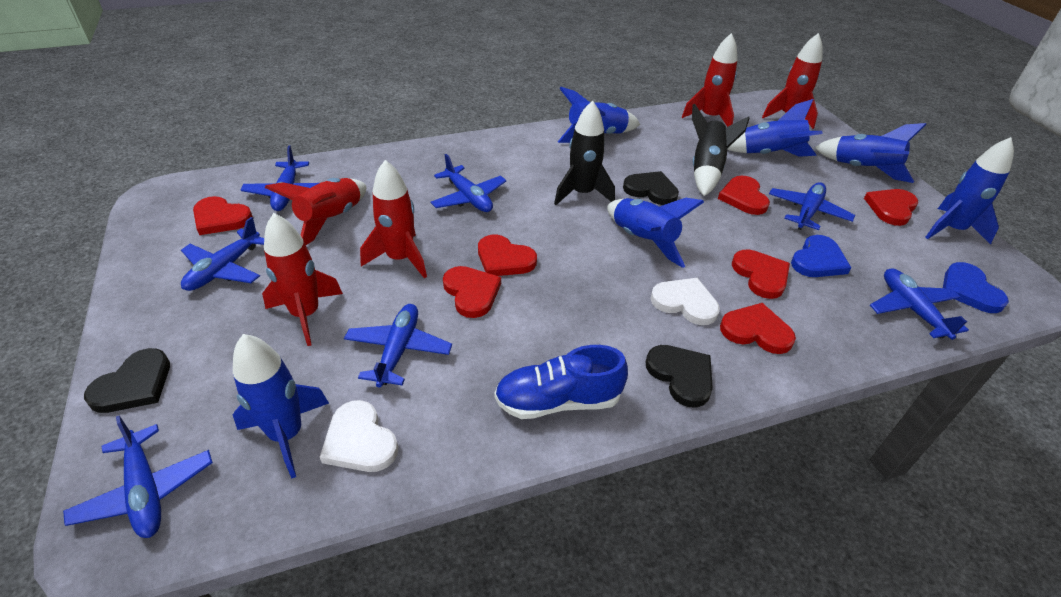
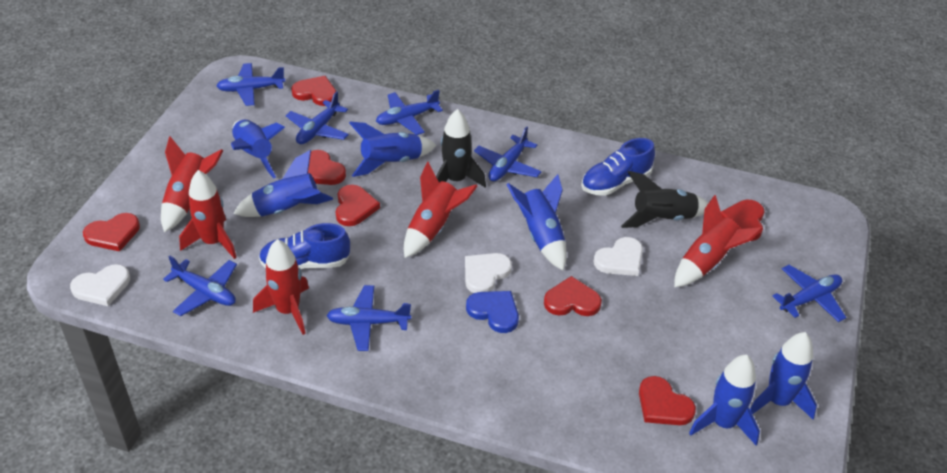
black heart: [84,348,170,413] [623,171,679,205] [645,345,713,408] = 3 -> none = 0
blue heart: [791,235,851,277] [943,262,1009,313] = 2 -> [466,291,519,333] = 1
blue shoe: [494,345,628,419] = 1 -> [259,223,350,269] [581,138,655,196] = 2
white heart: [320,400,398,472] [650,278,720,325] = 2 -> [70,264,130,306] [465,253,512,293] [594,237,643,276] = 3

